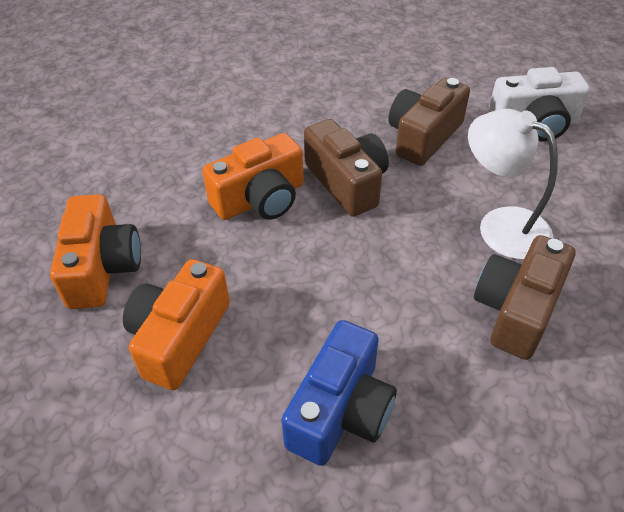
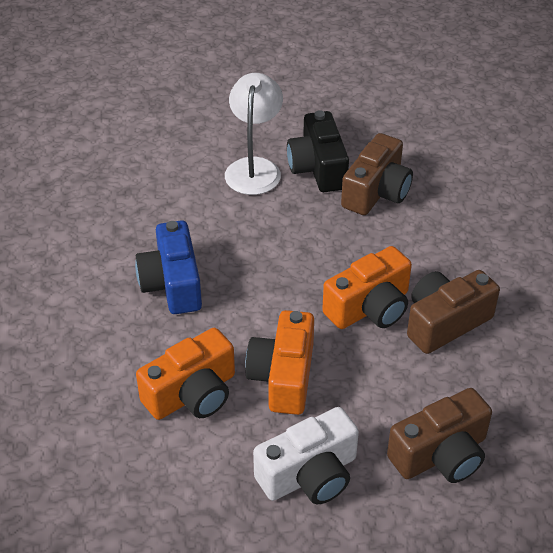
black camera: none = 0 -> [287,110,349,192] = 1

